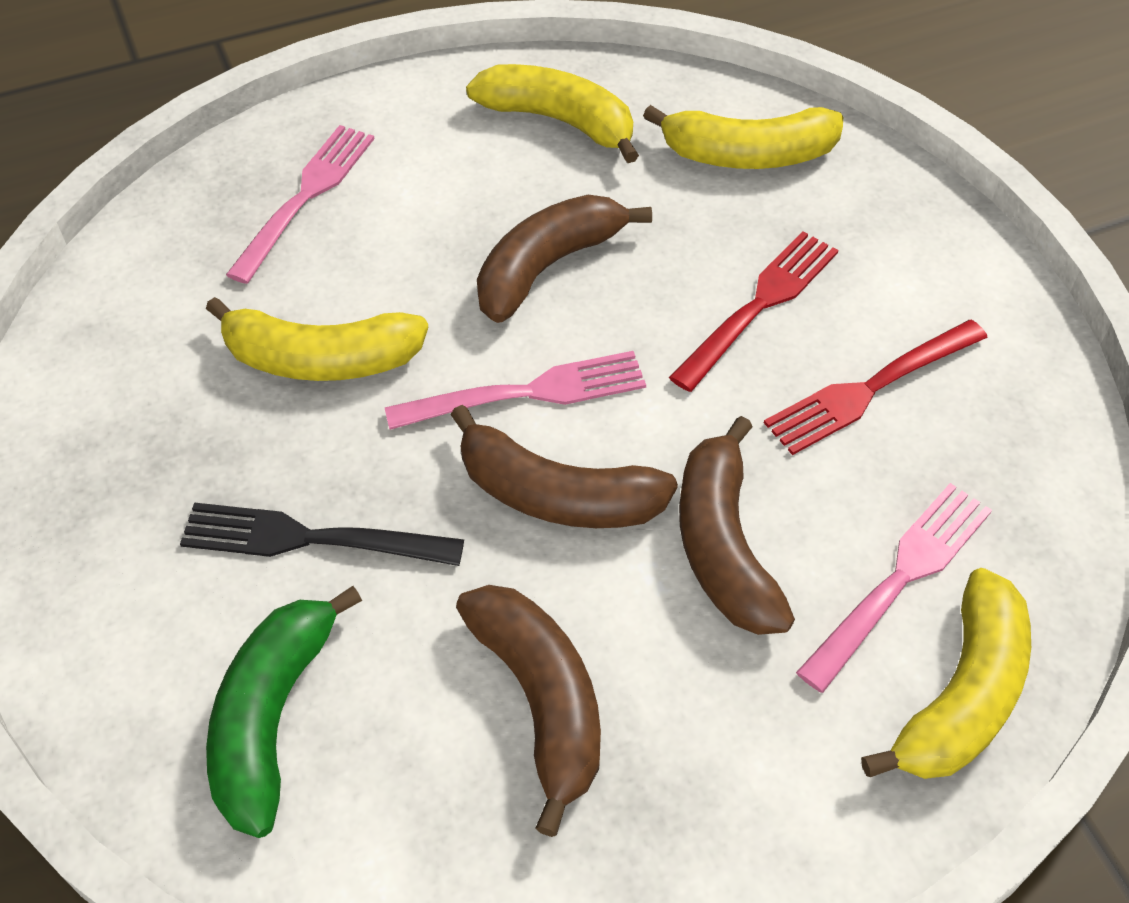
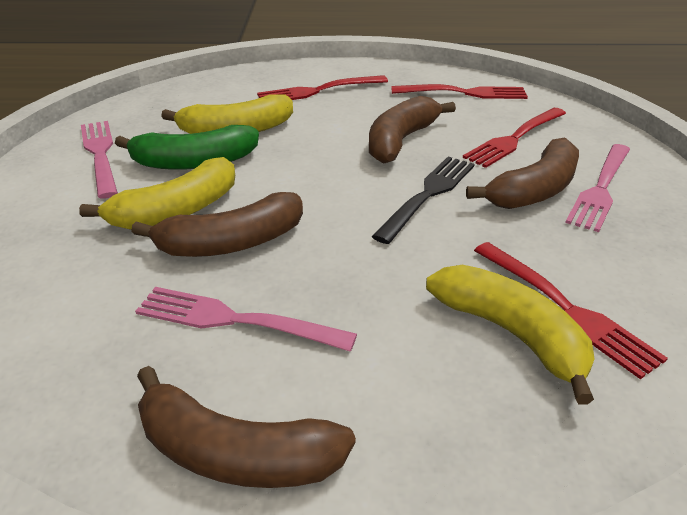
red fork: [669,231,839,392] [764,320,988,455] = 2 -> [257,75,388,100] [391,84,528,99] [463,108,566,168] [474,242,668,379] = 4
yellow banana: [206,297,428,381] [466,64,639,163] [643,105,843,169] [861,568,1031,779] = 4 -> [79,157,235,230] [161,94,293,134] [426,265,595,405] = 3

